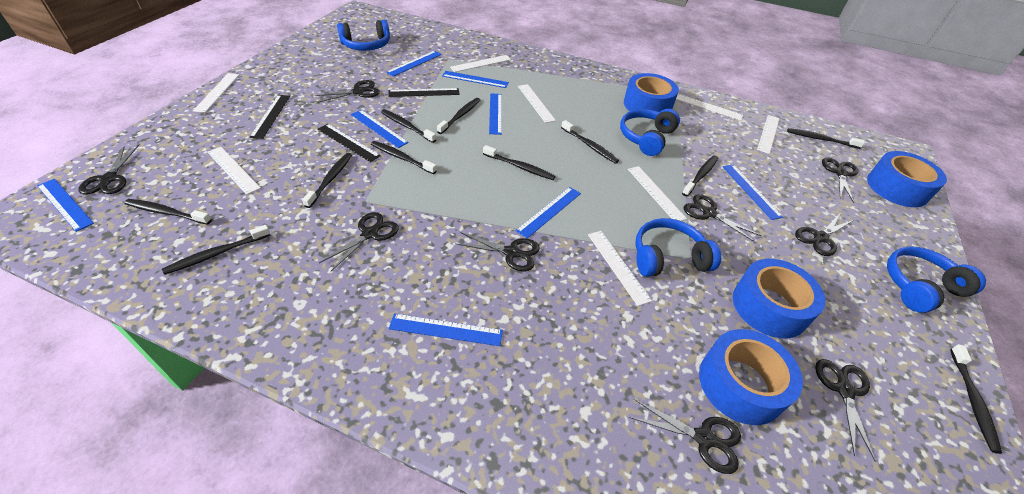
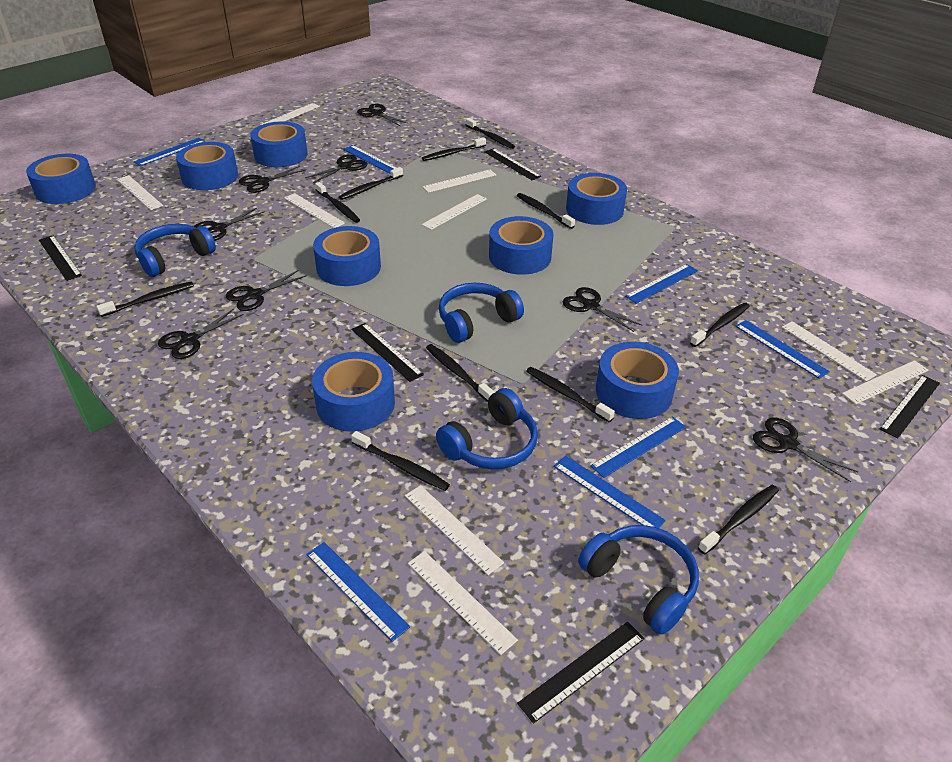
black ruler: [250,95,290,139] [317,124,381,162] [388,88,460,97] = 3 -> [39,235,82,281] [351,323,424,382] [485,148,541,180] [517,622,645,724] [880,375,940,438] = 5
black scissors: [78,145,139,195] [315,80,380,103] [319,212,399,271] [455,232,540,271] [629,399,741,474] [684,194,761,243] [795,214,854,256] [815,359,876,461] [822,157,858,203] = 9 -> [158,309,244,359] [194,208,265,241] [226,270,307,311] [239,166,306,193] [305,154,368,183] [357,104,409,126] [562,287,643,332] [753,417,858,482] = 8
blue ruler: [37,179,94,232] [351,110,409,148] [386,51,442,77] [389,313,503,346] [442,71,509,88] [489,93,502,135] [515,187,581,238] [723,164,783,220] = 8 -> [134,138,206,166] [306,542,410,642] [343,145,397,174] [554,456,666,528] [590,416,686,478] [625,264,698,304] [735,320,830,379] = 7
blue tape: [624,73,679,119] [699,329,803,425] [733,259,826,338] [867,151,947,207] = 4 -> [26,154,96,204] [176,142,238,190] [251,121,308,167] [312,352,395,432] [313,226,381,286] [489,216,553,275] [566,173,627,225] [596,342,679,419] = 8
white ruler: [193,73,240,113] [207,147,261,195] [450,55,511,72] [518,84,556,123] [588,231,652,306] [628,166,687,221] [676,94,743,121] [757,115,780,154] = 8 -> [117,175,163,210] [261,103,320,125] [284,193,345,228] [405,485,504,575] [408,551,518,655] [422,170,496,193] [422,194,487,230] [782,321,877,382] [842,360,929,404] = 9

